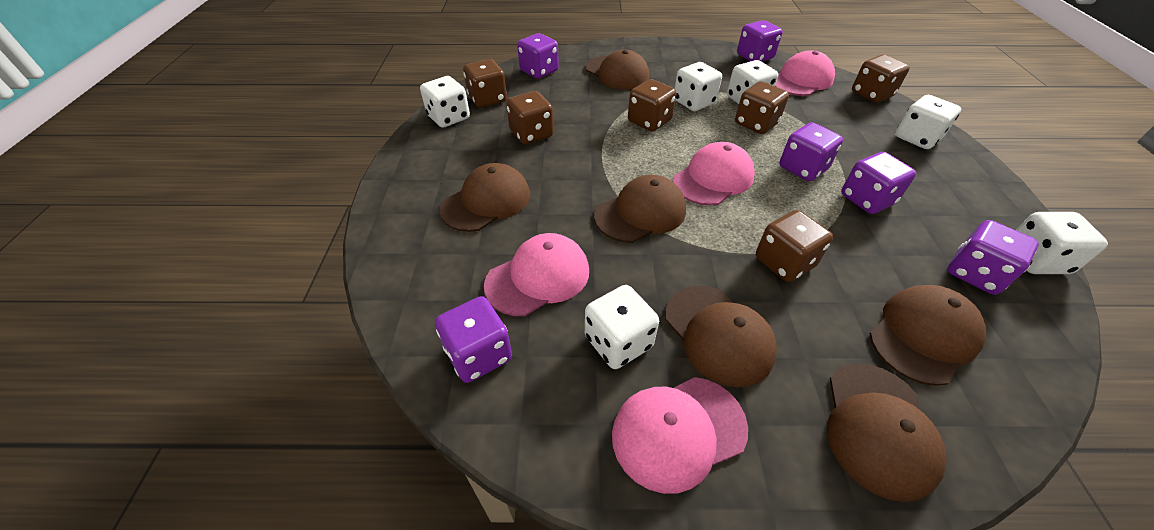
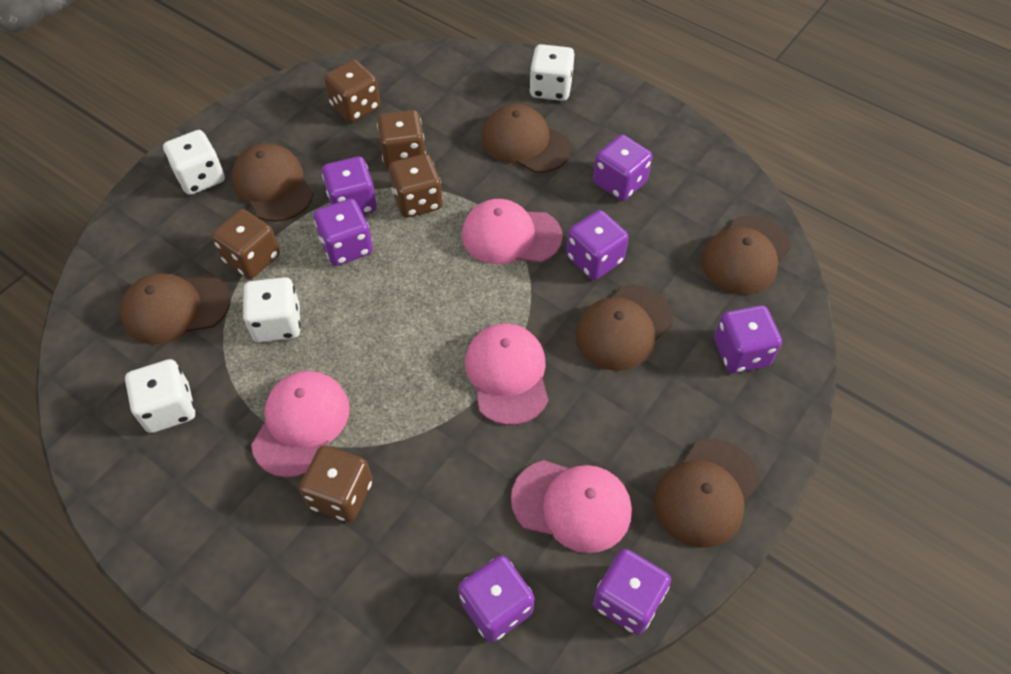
brown dice: [463,59,507,108] [506,91,554,144] [628,79,676,131] [735,81,789,134] [756,210,833,282] [852,55,910,103] = 6 -> [211,209,280,279] [299,446,373,522] [324,60,380,122] [377,110,426,169] [389,154,443,218] = 5
purple dice: [435,296,512,383] [517,33,559,79] [737,20,783,62] [779,122,843,181] [841,152,916,214] [948,220,1039,295] = 6 -> [313,199,373,266] [322,157,377,215] [458,555,534,642] [566,210,629,280] [593,135,652,201] [593,549,671,635] [714,305,782,373] = 7
white dice: [420,76,470,128] [585,285,659,369] [675,62,722,111] [727,60,778,104] [896,95,961,149] [1016,212,1108,274] = 6 -> [125,359,195,433] [163,130,225,195] [243,277,301,342] [529,44,575,101] = 4

